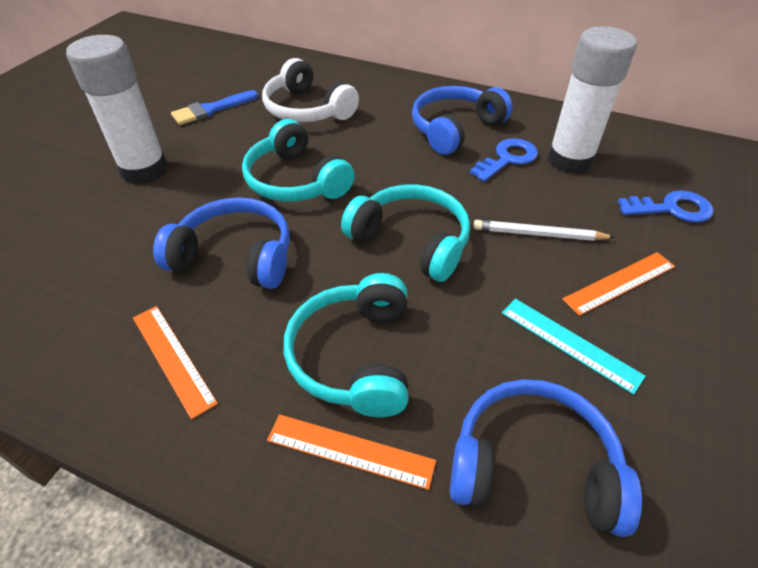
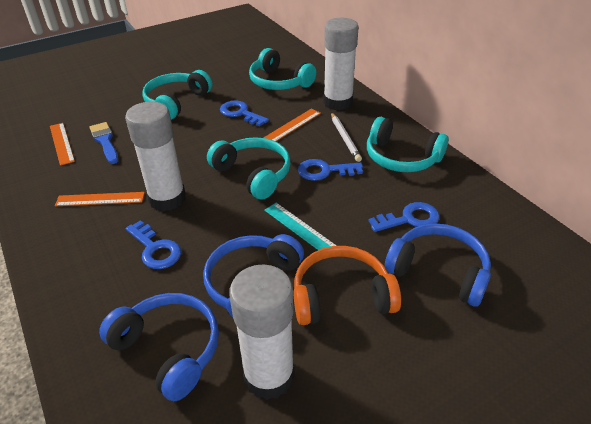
blue key: [470,138,538,182] [618,191,713,222] = 2 -> [126,220,181,269] [220,100,269,126] [298,159,363,181] [369,202,440,232] = 4
orange headphones: none = 0 -> [294,246,401,325] = 1
turquoise headphones: [242,119,355,202] [284,273,409,417] [341,184,470,282] = 3 -> [142,70,212,120] [207,137,291,200] [249,48,316,90] [367,117,449,172] = 4
white glue stick: [66,35,168,184] [547,26,637,174] = 2 -> [125,102,186,212] [229,264,295,400] [323,18,359,110] = 3
white headphones: [262,58,359,122] = 1 -> none = 0

